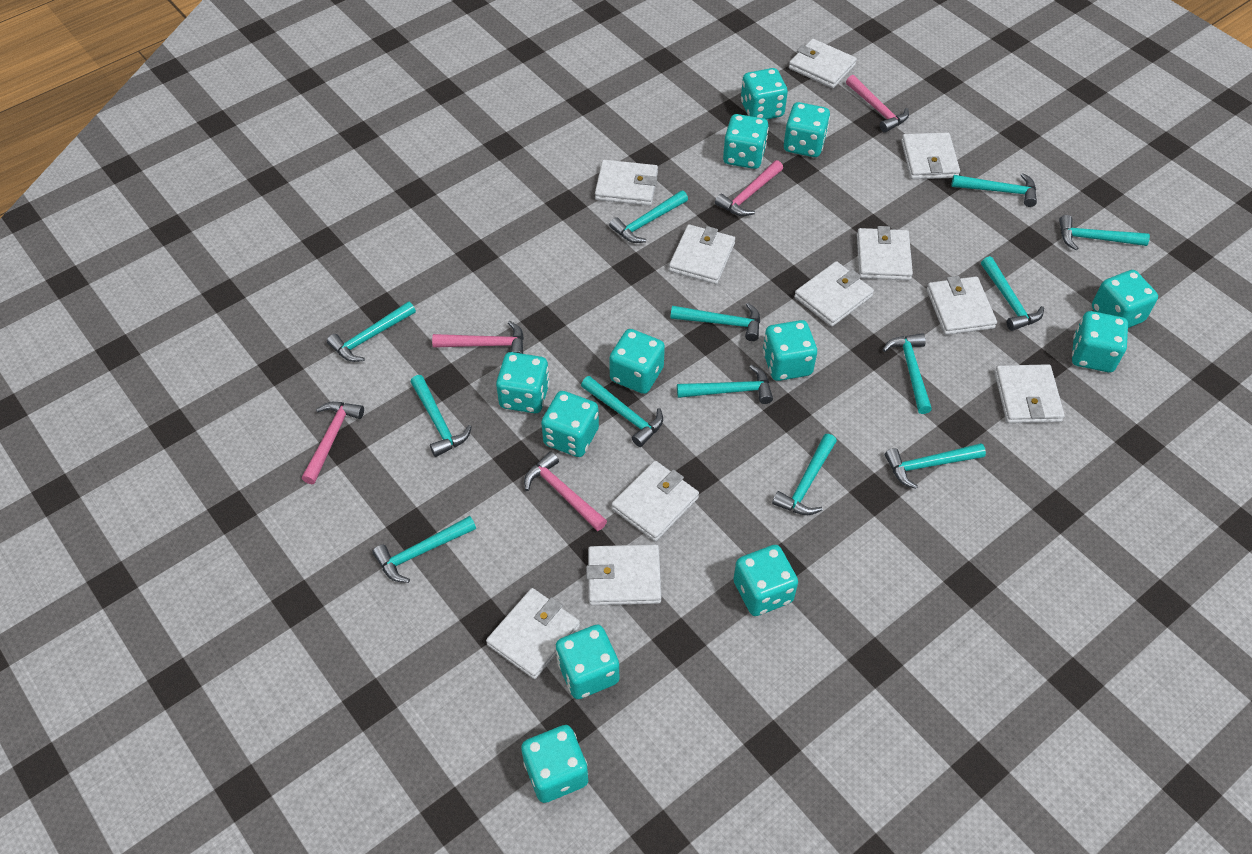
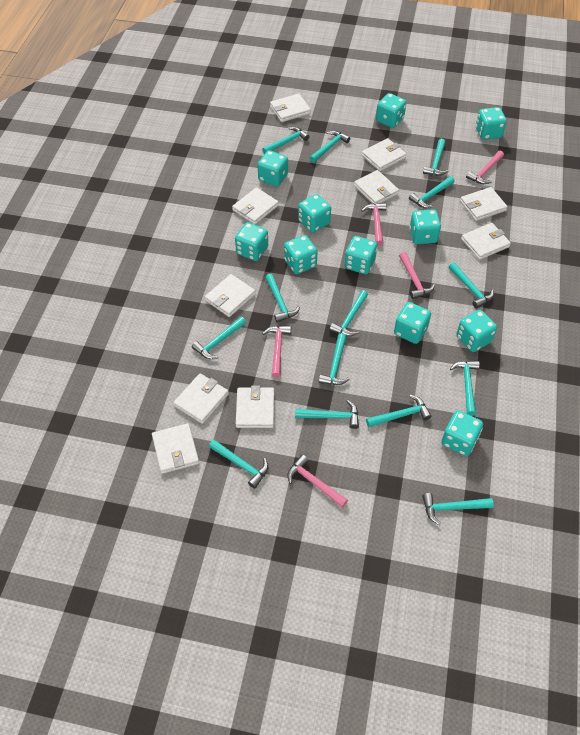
turquoise dice: [496,352,550,413] [521,725,588,803] [541,391,599,457] [556,625,619,699] [609,329,665,394] [723,114,769,169] [733,545,798,616] [741,68,788,120] [763,320,817,381] [784,102,830,157] [1072,311,1128,372] [1092,270,1158,328] = 12 -> [235,222,268,261] [258,150,288,187] [284,235,318,274] [298,194,331,233] [344,236,377,274] [376,93,406,128] [394,302,431,344] [409,209,441,244] [442,410,483,456] [456,310,497,352] [476,107,507,140] = 11
turquoise hammer: [327,301,416,362] [372,516,476,583] [411,375,472,457] [581,376,663,447] [609,190,688,243] [670,303,760,341] [677,365,773,404] [772,434,837,515] [883,333,932,414] [885,443,986,489] [951,173,1037,207] [981,256,1044,331] [1059,215,1150,250] = 13 -> [192,317,246,359] [209,439,268,489] [262,127,309,154] [265,273,300,322] [295,400,359,429] [309,131,350,163] [319,333,350,385] [329,290,368,336] [366,395,432,427] [409,176,455,208] [422,493,494,525] [423,139,449,176] [449,262,494,309] [450,361,480,416] = 14
white wallet: [486,588,580,679] [586,545,662,605] [595,160,658,206] [611,461,699,541] [669,224,735,284] [789,39,857,88] [794,261,874,327] [857,226,913,280] [901,133,960,179] [927,276,997,335] [994,364,1065,423] = 11 -> [152,423,199,474] [173,373,229,424] [205,274,256,317] [232,187,279,224] [236,385,274,428] [270,94,311,122] [354,170,399,205] [362,138,406,171] [460,187,508,221] [461,223,511,260] = 10

